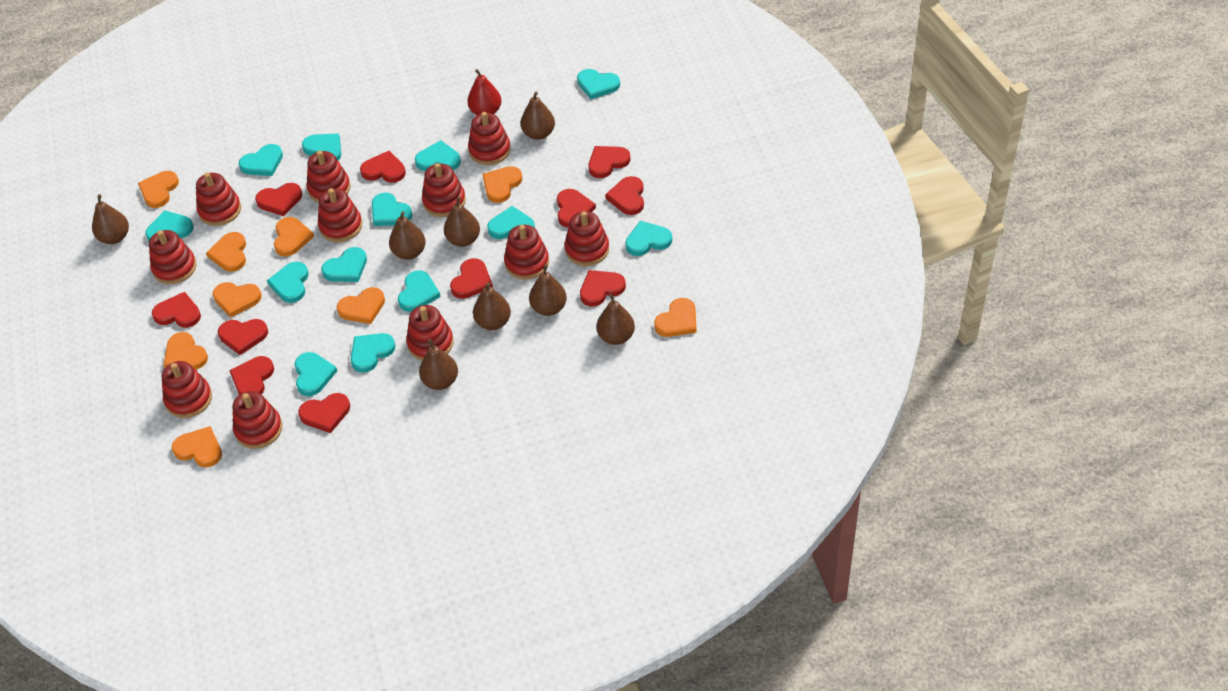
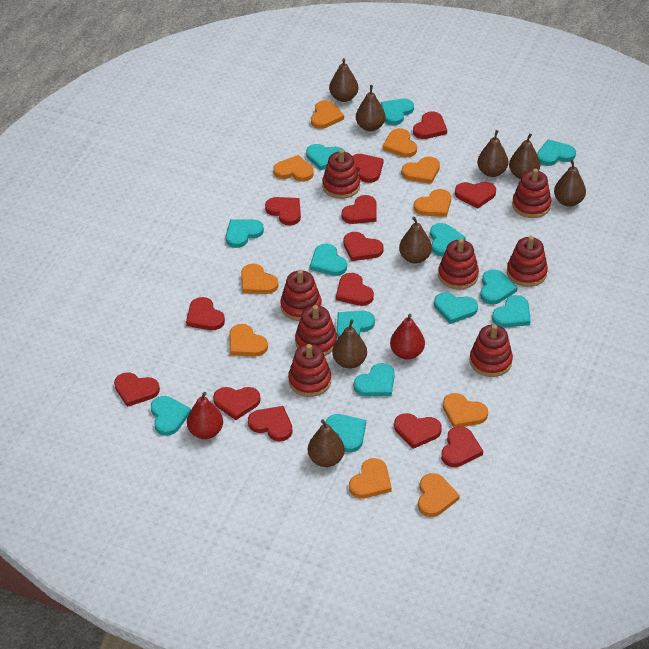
orange heart: [138,171,179,208] [163,332,208,370] [172,426,222,467] [206,232,246,272] [213,282,262,317] [274,217,314,256] [337,287,385,324] [482,166,522,203] [654,298,697,337] = 9 -> [229,324,268,357] [241,264,278,294] [274,155,314,182] [311,100,344,129] [349,458,392,499] [382,128,417,157] [402,157,440,184] [414,189,451,217] [418,473,460,517] [443,393,488,427] = 10
red heart: [152,292,201,328] [218,319,268,355] [229,356,274,395] [255,183,302,216] [298,393,350,433] [360,151,406,183] [450,258,493,299] [557,189,596,228] [580,270,626,306] [588,146,631,178] [605,176,644,215] = 11 -> [114,372,160,407] [186,297,225,330] [213,387,261,420] [248,406,293,442] [265,197,301,225] [336,273,374,306] [341,195,377,224] [344,232,384,261] [353,154,384,183] [394,413,442,449] [413,111,447,139] [441,426,483,467] [455,182,496,209] = 13
red pear: [467,69,501,115] = 1 -> [187,392,223,439] [390,314,425,360] = 2
red stacking toy: [149,230,196,284] [162,361,212,418] [196,172,241,226] [233,391,282,449] [307,151,350,203] [318,188,362,242] [406,305,454,361] [422,163,466,217] [468,112,511,165] [504,225,549,280] [564,211,609,266] = 11 -> [280,270,322,321] [288,344,331,397] [295,305,337,356] [322,150,360,199] [438,238,479,290] [470,324,513,377] [507,236,548,287] [512,168,551,218] = 8

